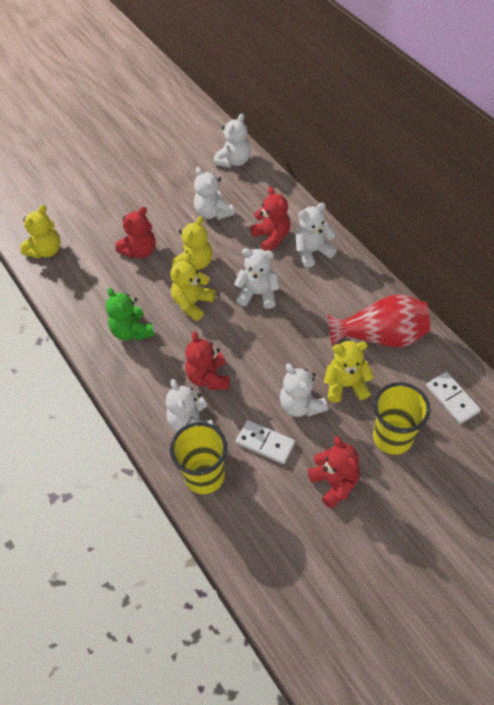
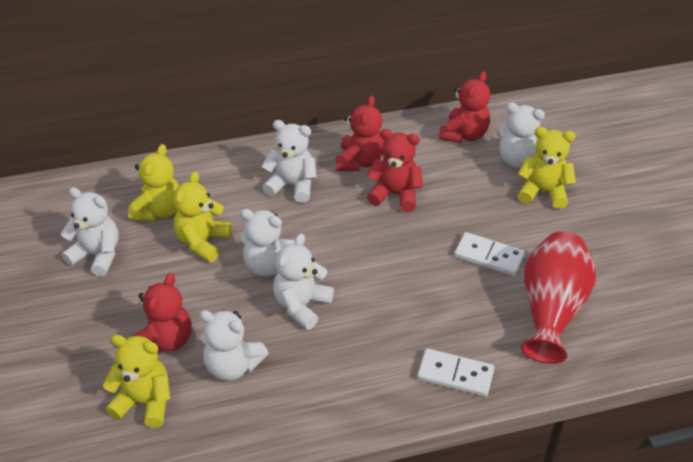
green teddy bear: [106,288,155,341] = 1 -> none = 0
yellow cup: [170,422,227,494] [373,382,431,455] = 2 -> none = 0

